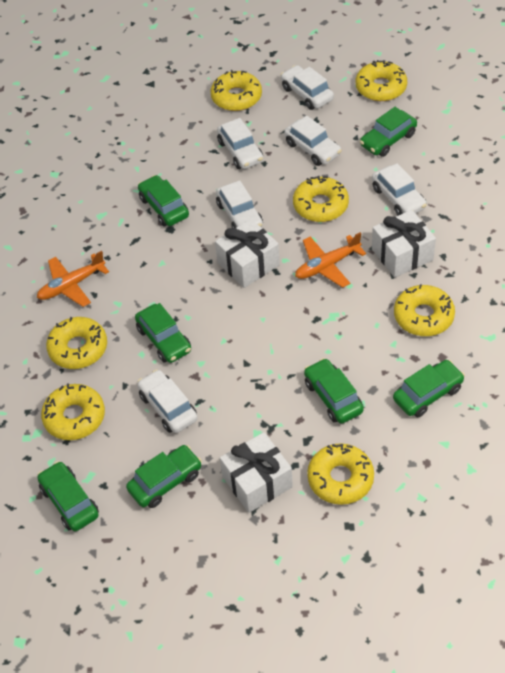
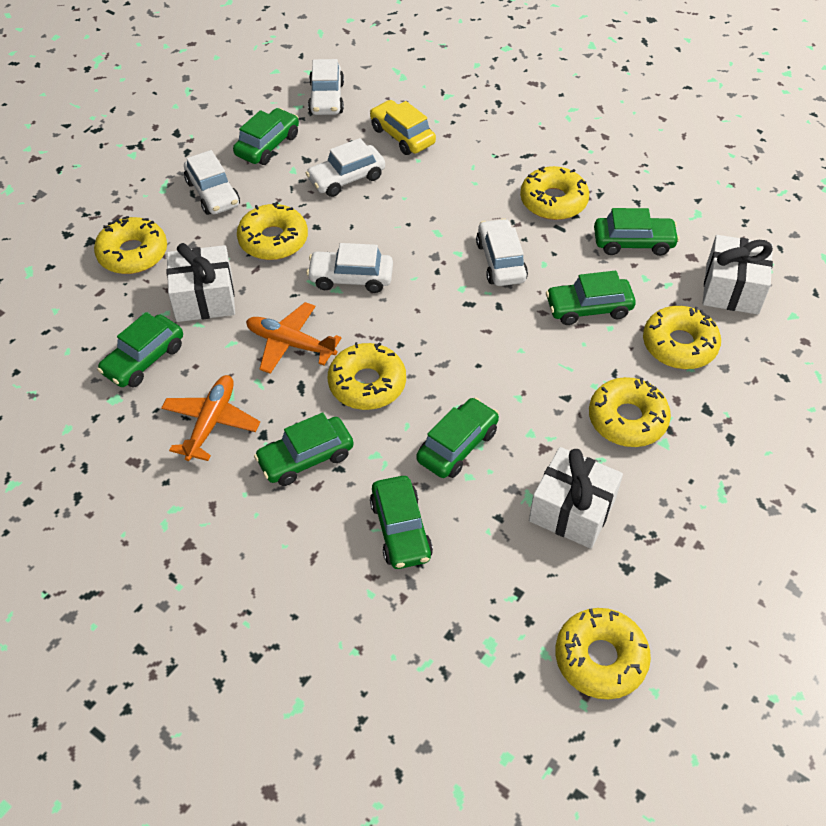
white car: [138,369,198,433] [216,180,263,228] [217,118,263,169] [281,65,334,110] [284,116,342,166] [372,163,427,215] = 6 -> [184,150,240,215] [306,138,385,197] [306,243,393,293] [308,59,344,115] [476,218,528,286] = 5
yellow car: none = 0 -> [370,100,436,155] = 1

